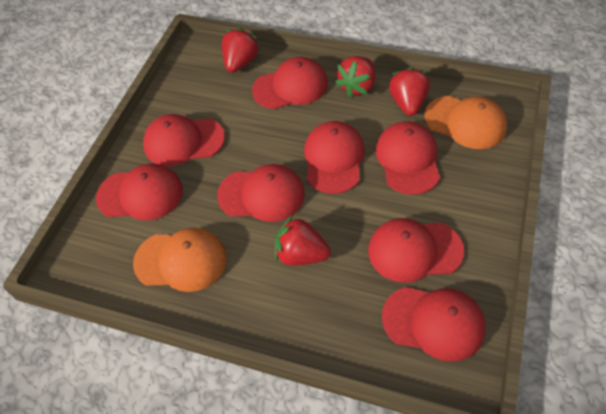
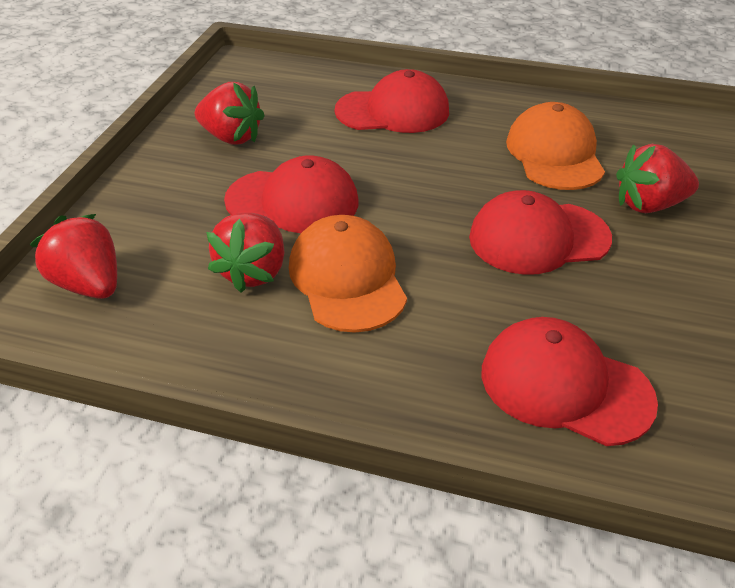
red cap: [96,164,183,220] [143,114,225,166] [217,164,305,222] [252,57,328,109] [304,121,365,194] [368,218,464,283] [376,121,440,195] [382,287,486,362] = 8 -> [224,155,358,233] [335,69,449,133] [469,190,612,275] [482,317,658,446] = 4

